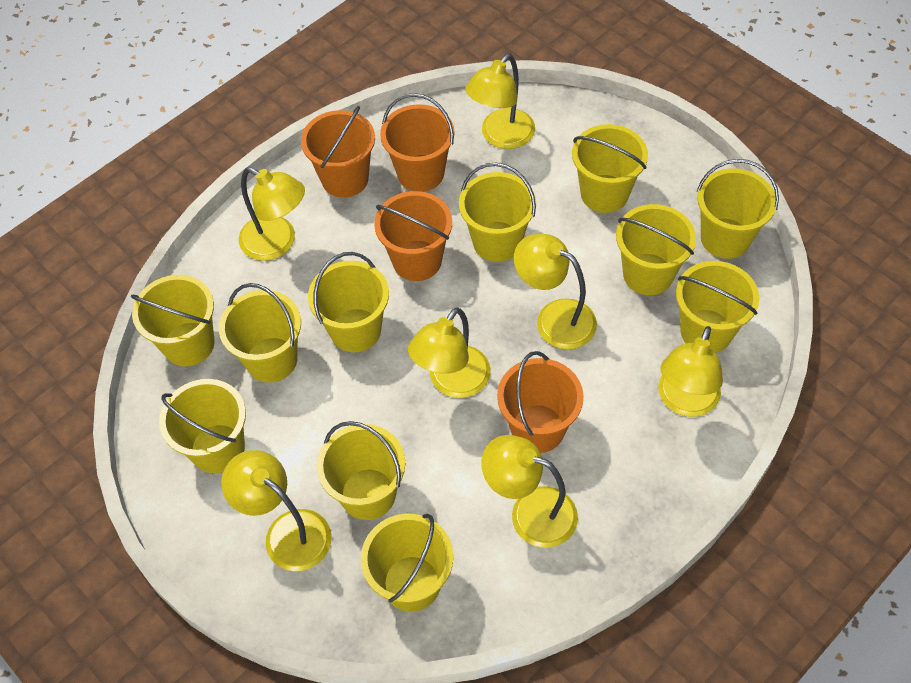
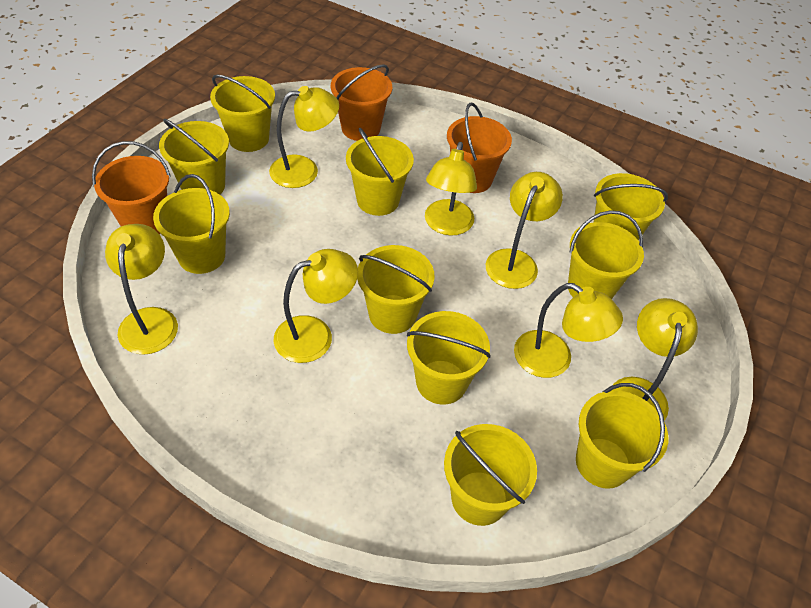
orange bucket: [301,106,375,198] [374,191,452,281] [380,93,454,192] [497,351,583,453] = 4 -> [92,141,171,234] [331,64,392,141] [447,103,512,193] = 3
yellow bucket: [131,275,214,367] [159,379,246,473] [219,283,301,382] [308,252,389,352] [317,421,405,520] [361,514,453,612] [459,163,536,262] [572,124,648,213] [616,204,696,295] [676,261,759,353] [697,159,779,259] = 11 -> [153,174,230,274] [159,119,229,194] [210,75,275,152] [346,128,414,216] [357,245,435,334] [407,311,491,404] [444,424,537,526] [568,210,644,299] [576,383,668,489] [594,173,668,240] = 10

